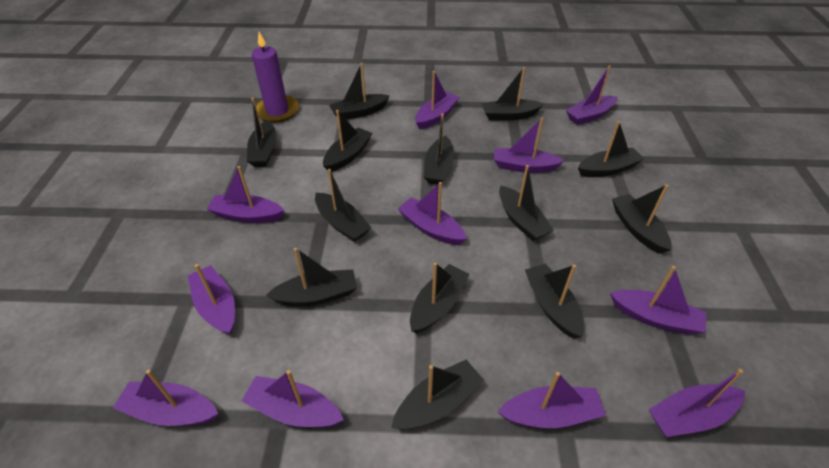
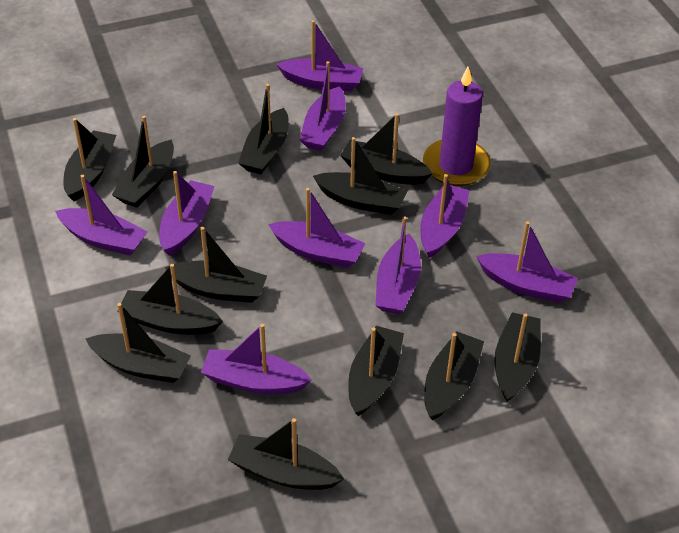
black boat: [247,98,276,167] [266,248,357,306] [315,169,371,242] [323,110,373,172] [329,63,390,120] [391,360,484,429] [410,262,469,334] [424,113,454,185] [481,67,544,121] [499,165,554,241] [525,264,584,338] [578,121,644,177] [612,184,671,254] = 13 -> [63,118,116,202] [86,303,191,383] [112,116,174,208] [117,264,223,335] [164,227,267,303] [228,418,344,490] [238,84,289,174] [313,137,407,215] [340,113,433,185] [348,326,404,416] [424,332,484,420] [494,312,541,402] = 12
purple boat: [113,370,218,426] [188,264,235,335] [207,166,284,223] [242,370,344,427] [398,182,467,245] [415,71,460,129] [494,118,565,173] [498,372,606,428] [566,65,618,125] [610,266,706,335] [648,369,745,437] = 11 -> [55,175,148,256] [159,171,214,256] [201,324,312,394] [268,188,366,268] [276,20,363,91] [300,61,346,151] [376,216,421,314] [420,174,470,258] [476,221,578,303] = 9

